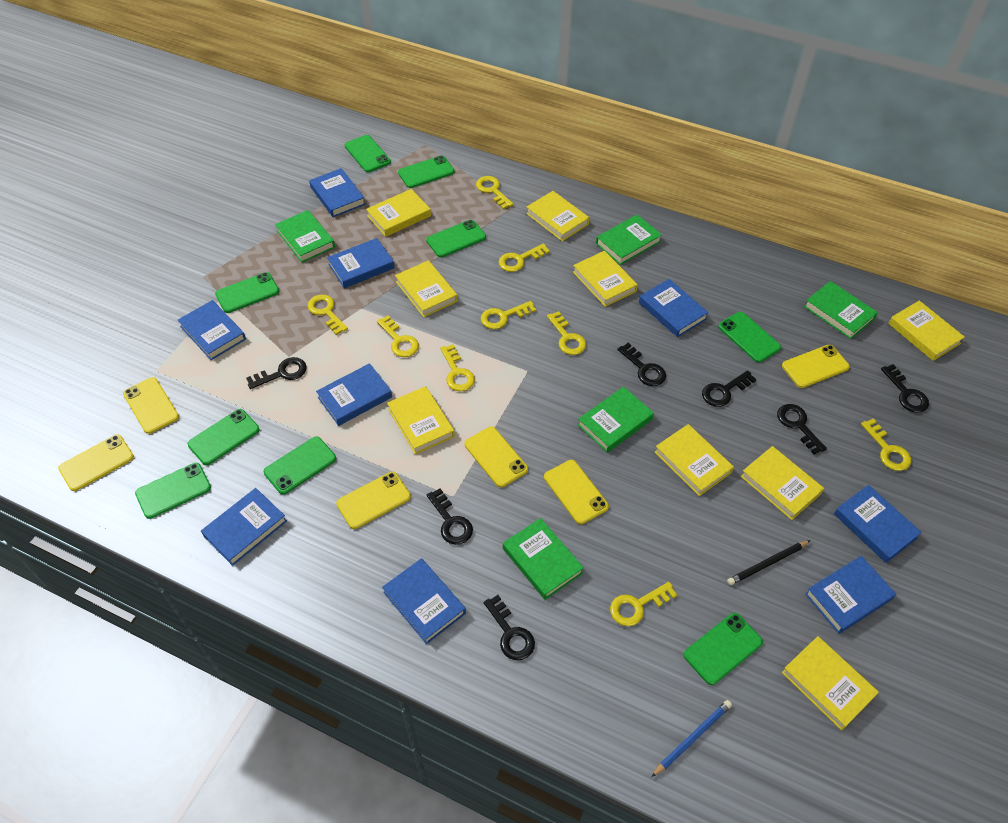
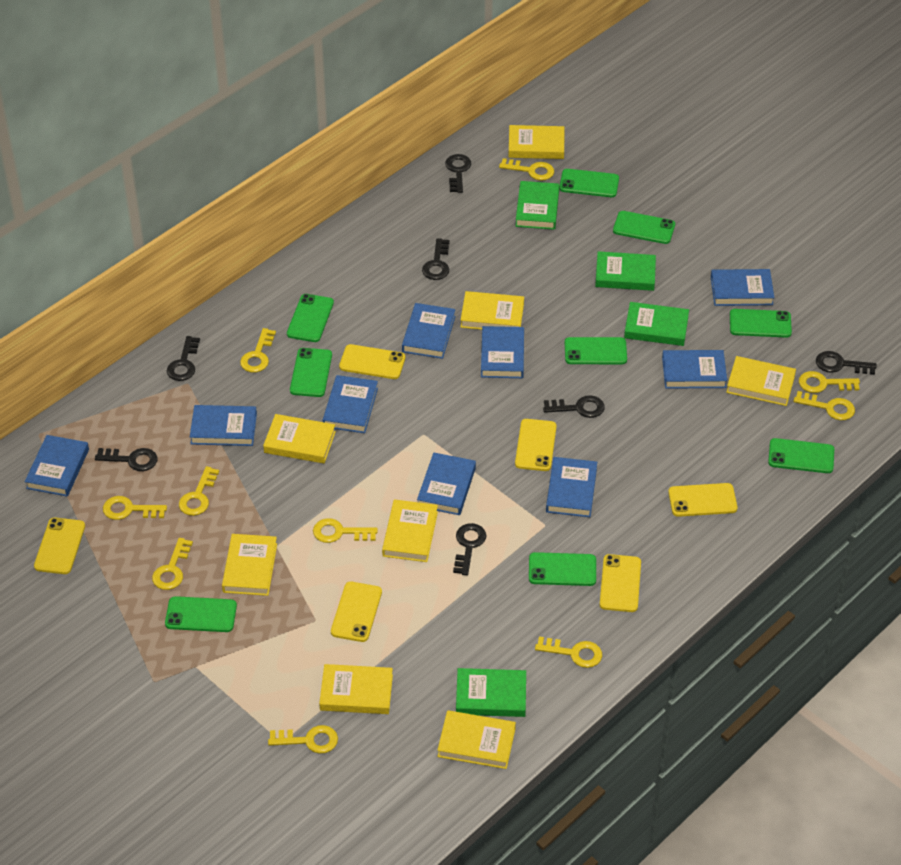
black pencil: [727,540,811,585] = 1 -> none = 0
blue pencil: [651,700,732,777] = 1 -> none = 0
green book: [275,210,335,263] [503,518,584,600] [578,387,654,453] [596,215,662,265] [804,281,878,339] = 5 -> [456,668,526,717] [516,181,559,230] [595,251,656,291] [624,302,689,346] = 4
yellow book: [366,189,431,237] [387,386,455,455] [395,260,458,317] [526,191,589,241] [573,251,638,307] [655,424,734,496] [741,446,824,520] [782,636,879,731] [888,301,965,361] = 9 -> [222,534,277,596] [263,414,336,463] [319,664,393,714] [382,499,438,562] [437,710,516,769] [461,291,524,330] [508,125,564,159] [726,356,796,406] = 8
yellow key: [307,294,348,335] [377,315,419,357] [440,344,475,391] [476,176,514,209] [481,301,536,329] [498,243,550,272] [547,311,586,355] [610,582,677,626] [861,418,911,471] = 9 -> [103,496,167,520] [152,538,193,590] [179,466,219,516] [240,328,276,373] [268,725,338,754] [313,518,378,543] [499,158,554,181] [535,637,602,668] [793,391,855,420] [799,371,860,393] = 10

